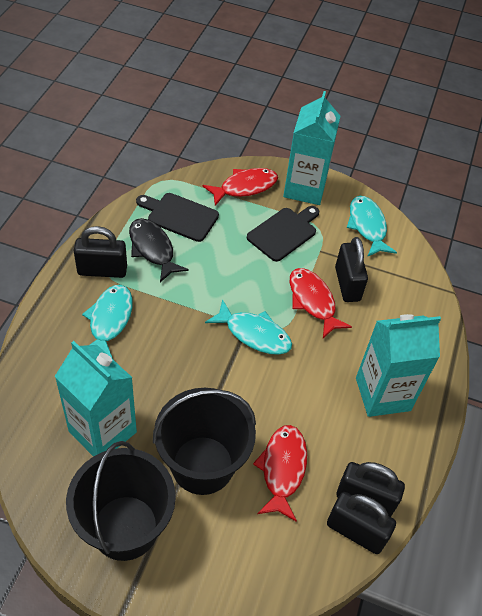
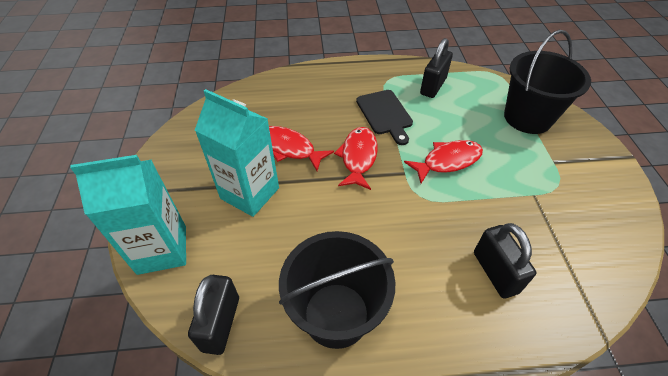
black cutting board: [136,193,219,242] [247,206,319,262] = 2 -> [356,90,413,145] = 1
black fish: [129,218,189,282] = 1 -> none = 0
black padlock: [74,226,127,278] [327,492,396,554] [335,237,368,302] [337,462,405,517] = 4 -> [188,275,239,355] [420,38,453,98] [474,223,536,299] = 3
turquoise carton: [55,341,137,456] [283,91,340,205] [356,314,441,417] = 3 -> [70,155,186,275] [195,89,279,217] = 2
turquoise fish: [82,285,133,359] [205,299,292,355] [347,196,397,257] = 3 -> none = 0

